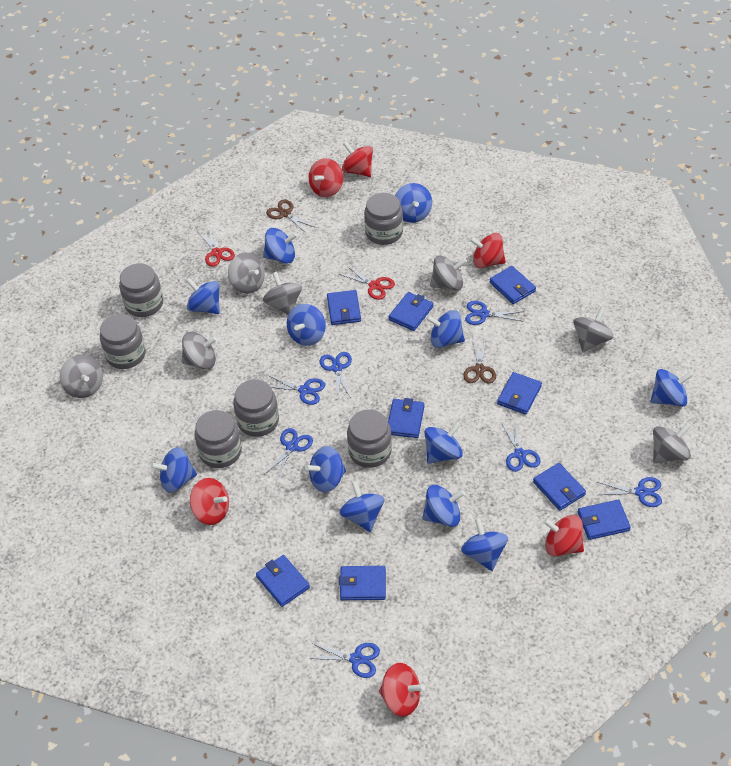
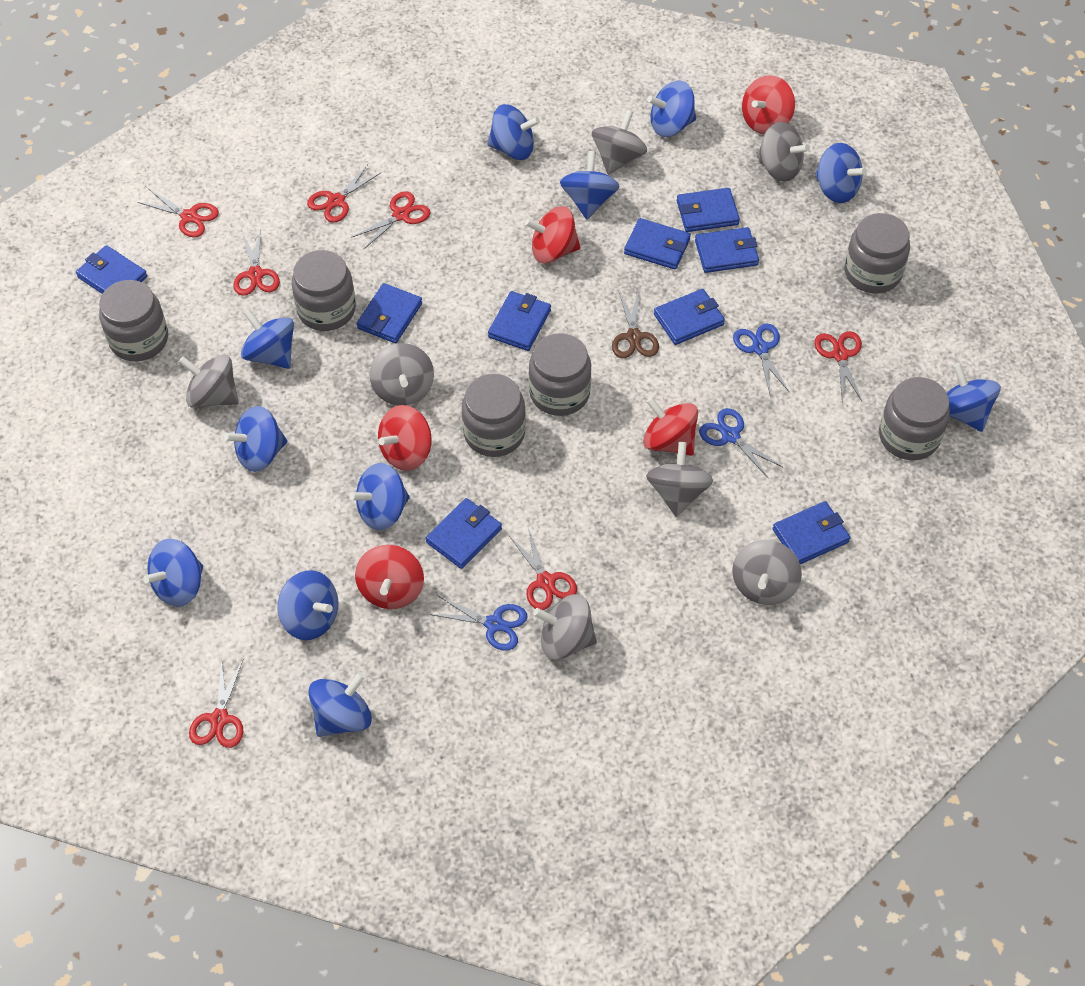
blue scissors: [264,428,313,480] [270,376,325,405] [308,643,380,678] [320,352,352,398] [465,301,524,325] [501,419,540,472] [597,477,662,507] = 7 -> [429,595,527,651] [699,408,783,479] [733,323,790,394] = 3
blue spinning top: [151,447,197,493] [186,278,220,314] [263,228,298,264] [287,304,326,346] [305,446,346,493] [339,481,385,532] [395,183,432,223] [422,485,465,527] [424,422,463,464] [426,310,465,348] [461,518,508,571] [651,369,693,407] = 12 -> [143,539,203,607] [224,406,287,472] [241,309,294,369] [277,570,338,640] [308,672,372,737] [349,463,410,531] [487,104,540,160] [560,151,619,219] [647,81,696,137] [815,143,867,203] [947,363,1001,432] = 11
brown scissors: [266,199,316,233] [463,338,496,383] = 2 -> [612,292,659,358] = 1
red scissors: [197,228,235,267] [339,266,395,300] = 2 -> [138,189,219,237] [189,657,243,748] [233,229,280,296] [307,164,382,223] [351,191,430,249] [509,527,577,610] [814,331,862,401] = 7
red spinning top: [190,478,229,525] [309,158,343,197] [342,141,373,177] [379,663,425,717] [469,233,506,268] [543,515,584,557] = 6 -> [355,545,424,609] [378,405,432,471] [525,206,580,263] [643,397,698,456] [742,75,795,134] = 5

